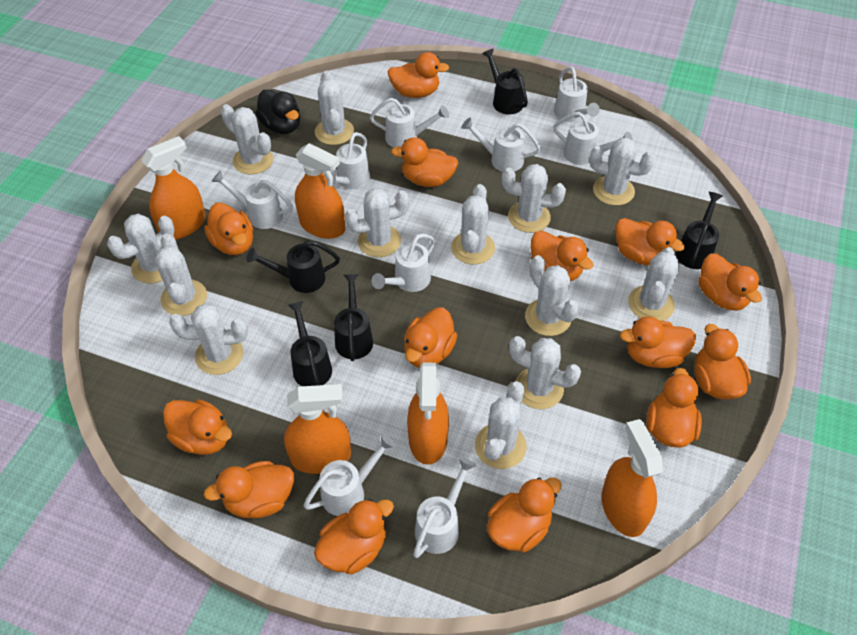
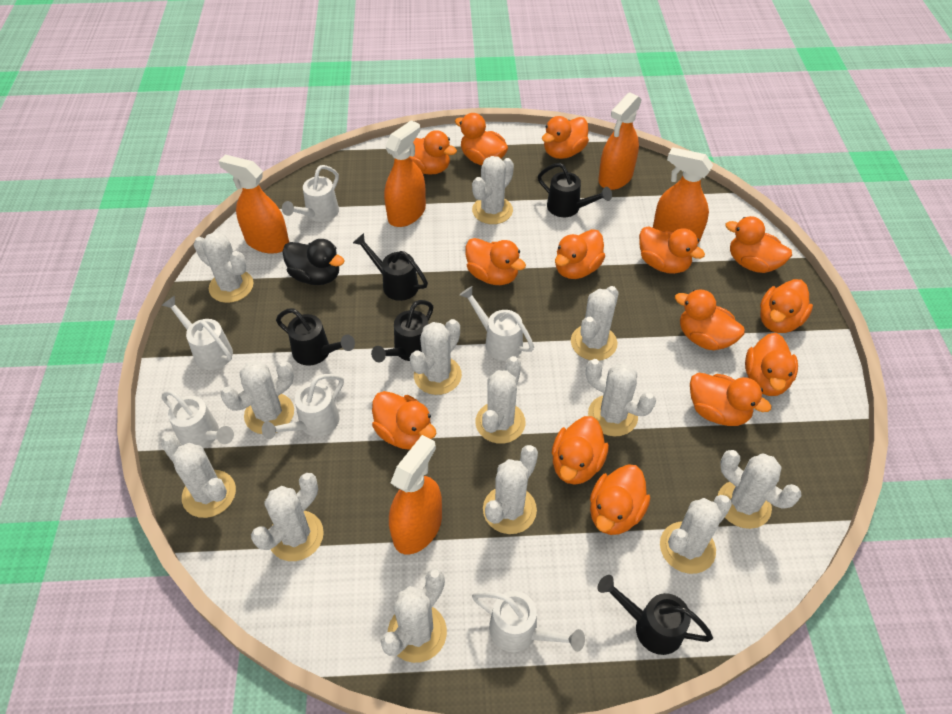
white watering can: [212,170,293,229] [304,434,396,516] [324,132,370,189] [370,98,449,147] [372,233,436,292] [413,457,476,558] [461,118,541,172] [553,112,633,165] [554,67,600,122] = 9 -> [162,296,233,370] [162,390,234,448] [262,374,344,439] [282,165,339,222] [460,286,534,361] [472,591,585,652] = 6

